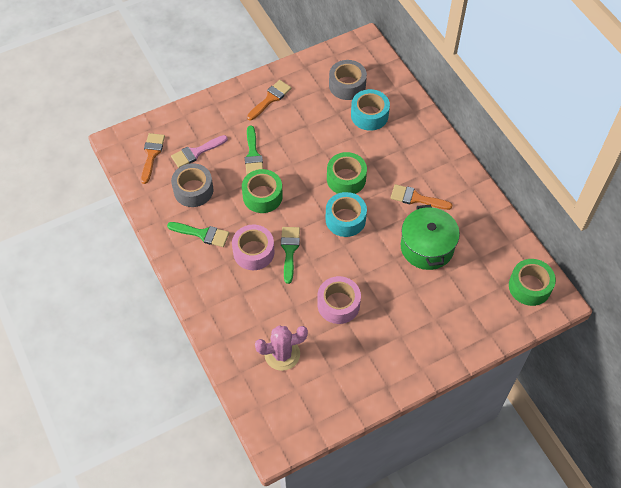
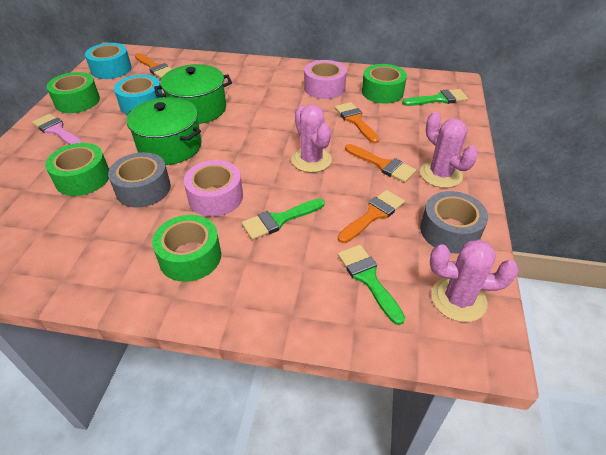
green pot: [401,205,460,270] = 1 -> [127,97,202,165] [154,64,232,124] = 2
green tape: [242,169,283,213] [327,152,367,194] [509,259,556,306] = 3 -> [45,143,109,196] [47,72,100,113] [152,215,221,282] [362,64,407,104] = 4
orange brush: [141,133,165,184] [247,80,292,120] [391,184,452,210] = 3 -> [135,53,172,79] [335,102,379,144] [338,190,405,243] [345,144,416,183] = 4
pink cactus: [255,325,308,371] = 1 -> [291,105,332,173] [420,112,478,188] [430,239,519,322] = 3

